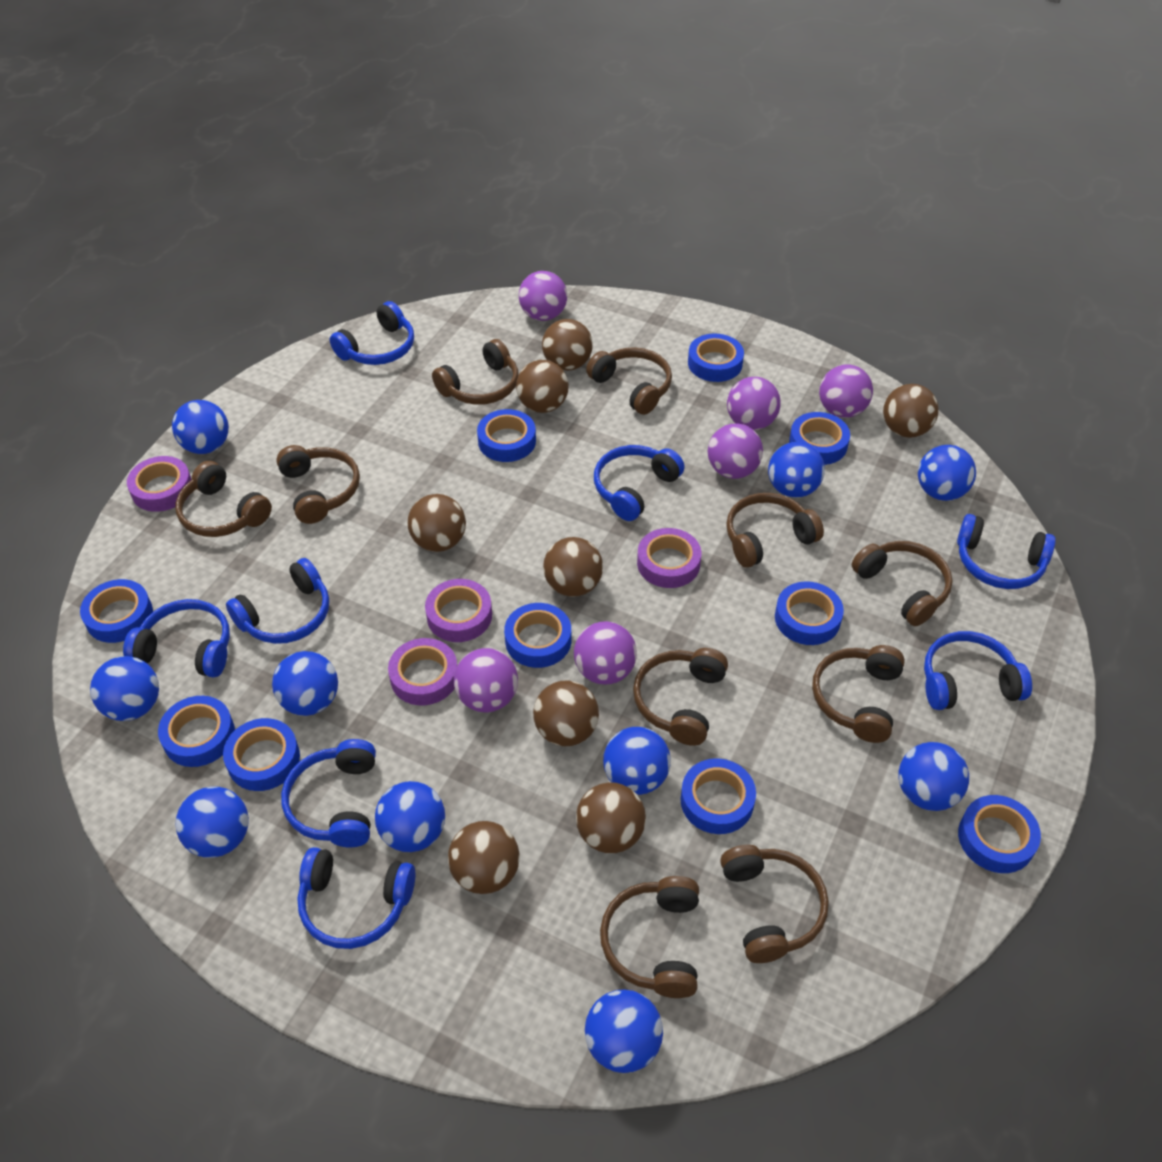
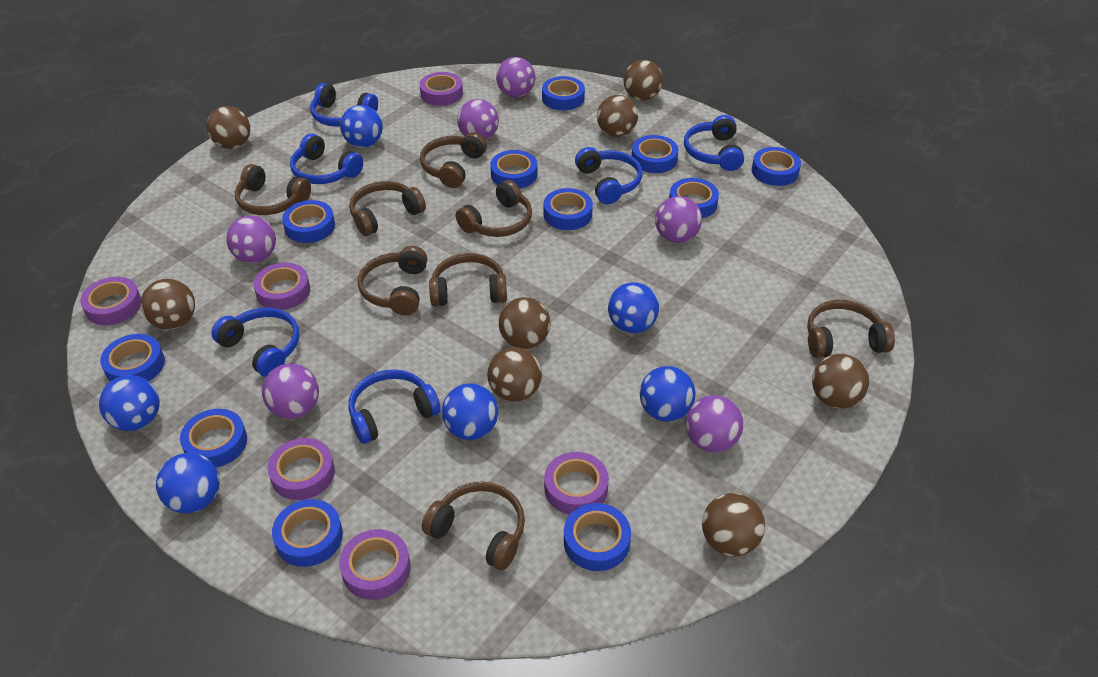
blue ball: [90,656,159,721] [172,400,229,454] [175,787,249,858] [272,651,338,716] [375,781,445,852] [585,989,663,1073] [603,727,671,795] [768,442,825,498] [899,742,969,811] [918,445,976,501] = 10 -> [99,375,160,431] [156,453,220,513] [340,105,383,148] [442,383,498,440] [608,282,659,333] [640,366,695,422] = 6
blue headphones: [123,599,230,677] [226,558,329,644] [281,739,376,847] [297,847,415,949] [330,301,414,365] [594,445,685,521] [924,631,1032,710] [957,514,1056,589] = 8 -> [211,308,299,377] [290,134,363,184] [310,83,378,127] [349,369,441,444] [575,147,642,204] [684,115,744,171] = 6
blue tape: [80,579,153,643] [158,696,235,767] [223,718,300,791] [477,409,536,462] [504,603,571,668] [681,758,756,834] [688,334,744,382] [775,581,844,645] [789,412,850,465] [958,795,1041,873] = 10 -> [100,334,165,381] [180,409,247,468] [272,499,343,567] [282,200,335,243] [490,150,537,189] [542,76,585,110] [543,188,593,230] [564,503,631,571] [632,135,679,173] [669,178,719,218] [752,147,801,186] = 11
brown headphones: [175,461,272,537] [276,445,360,524] [432,339,518,405] [586,347,672,415] [600,876,699,998] [633,648,728,746] [720,845,829,963] [726,493,824,568] [812,645,905,743] [852,541,953,626] = 10 -> [235,164,311,215] [349,181,426,236] [358,246,427,315] [420,132,487,188] [422,482,525,570] [429,253,507,307] [456,180,532,237] [807,300,895,358] = 8
purple tape: [127,456,192,512] [388,638,457,705] [425,579,492,642] [637,528,702,588] = 4 -> [80,277,141,325] [253,263,310,310] [267,438,335,500] [339,529,411,600] [420,72,463,106] [544,452,609,515] = 6

